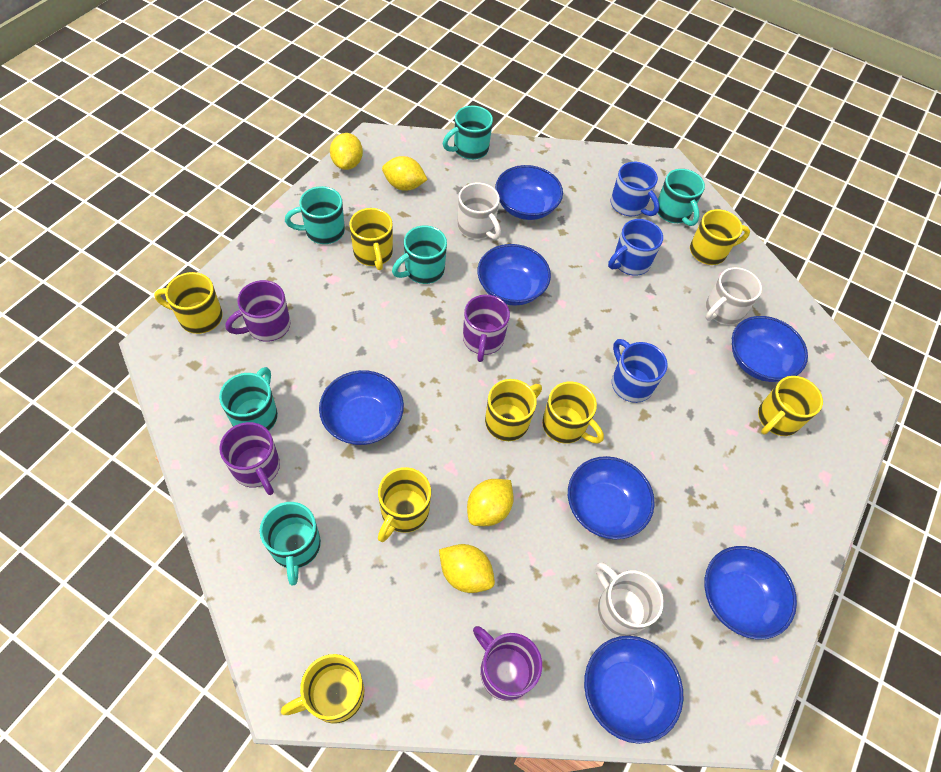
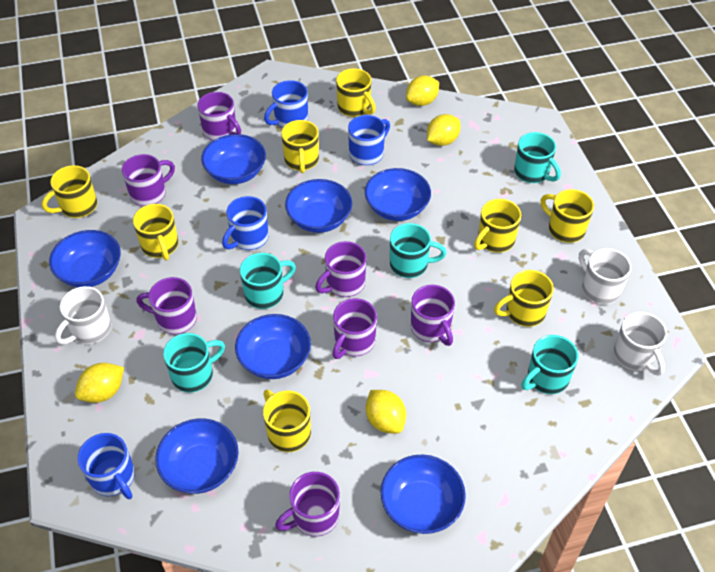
blue mug: [608,219,663,276] [611,162,660,216] [612,339,668,403] = 3 -> [78,433,135,499] [222,196,269,250] [264,80,308,128] [348,115,390,165] = 4
purple mug: [219,422,280,495] [226,280,290,342] [463,295,510,362] [473,626,542,701] = 4 -> [122,154,175,206] [136,277,197,335] [197,92,241,141] [275,472,340,536] [315,241,366,297] [332,298,377,359] [411,285,455,346] = 7
turquoise mug: [219,367,278,431] [260,502,321,585] [285,186,345,244] [392,226,447,284] [443,105,493,160] [658,169,705,226] = 6 -> [163,333,225,393] [240,253,296,309] [390,223,447,278] [514,132,561,183] [521,335,578,394] = 5

